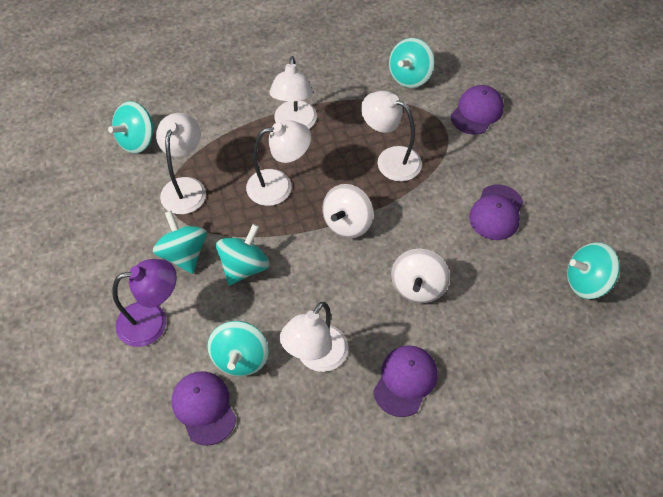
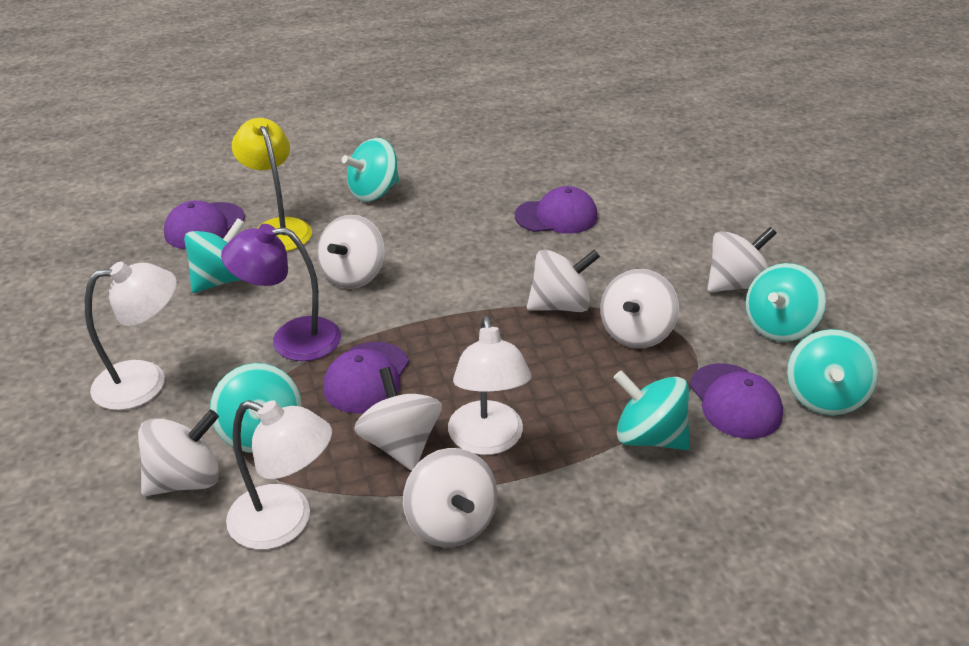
white lamp: [156,113,206,214] [246,120,311,206] [270,56,317,129] [280,302,348,372] [361,91,422,182] = 5 -> [85,262,177,410] [226,400,332,550] [448,316,531,455] = 3
white spinning top: [322,184,373,238] [391,249,450,303] = 2 -> [138,410,220,496] [317,215,385,289] [354,367,442,471] [403,448,497,547] [527,249,600,312] [600,269,679,348] [707,227,776,292] = 7
yellow lamp: none = 0 -> [232,118,312,251] = 1

